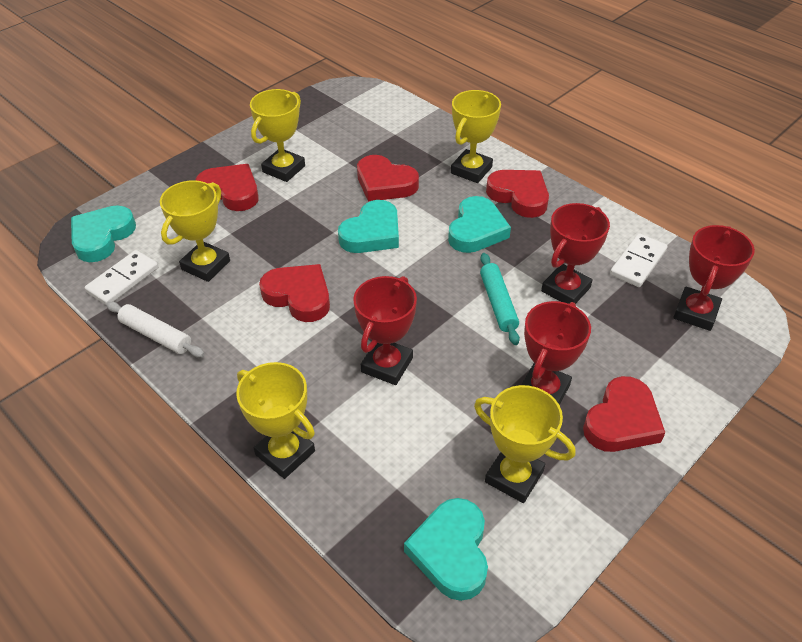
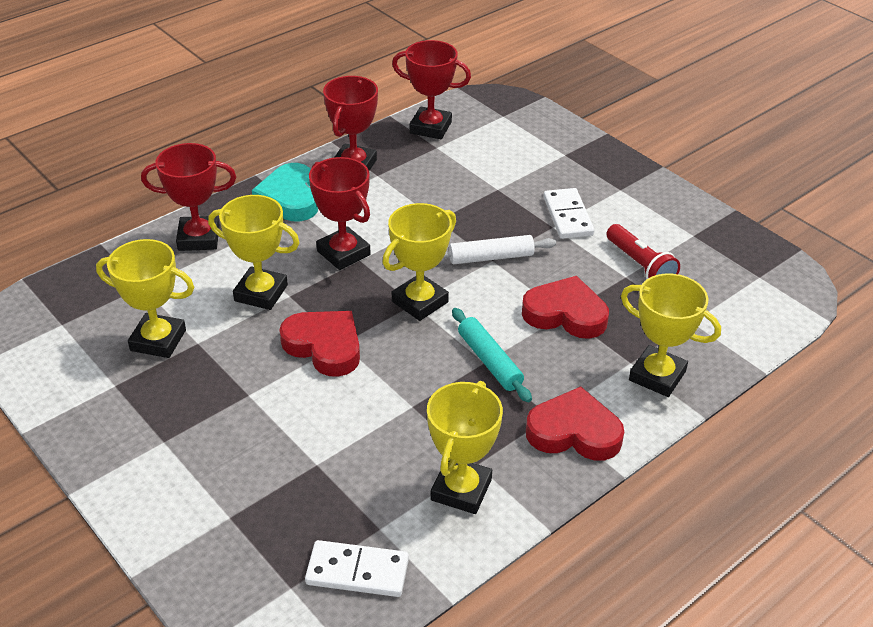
red flashlight: none = 0 -> [606,224,680,279] = 1
red heart: [196,164,259,211] [259,264,330,322] [357,155,419,202] [486,170,549,218] [583,376,665,452] = 5 -> [279,311,360,377] [522,276,609,339] [526,386,624,461] = 3
turquoise heart: [71,205,136,262] [338,200,399,253] [404,498,488,601] [448,196,511,253] = 4 -> [252,163,318,221] = 1

